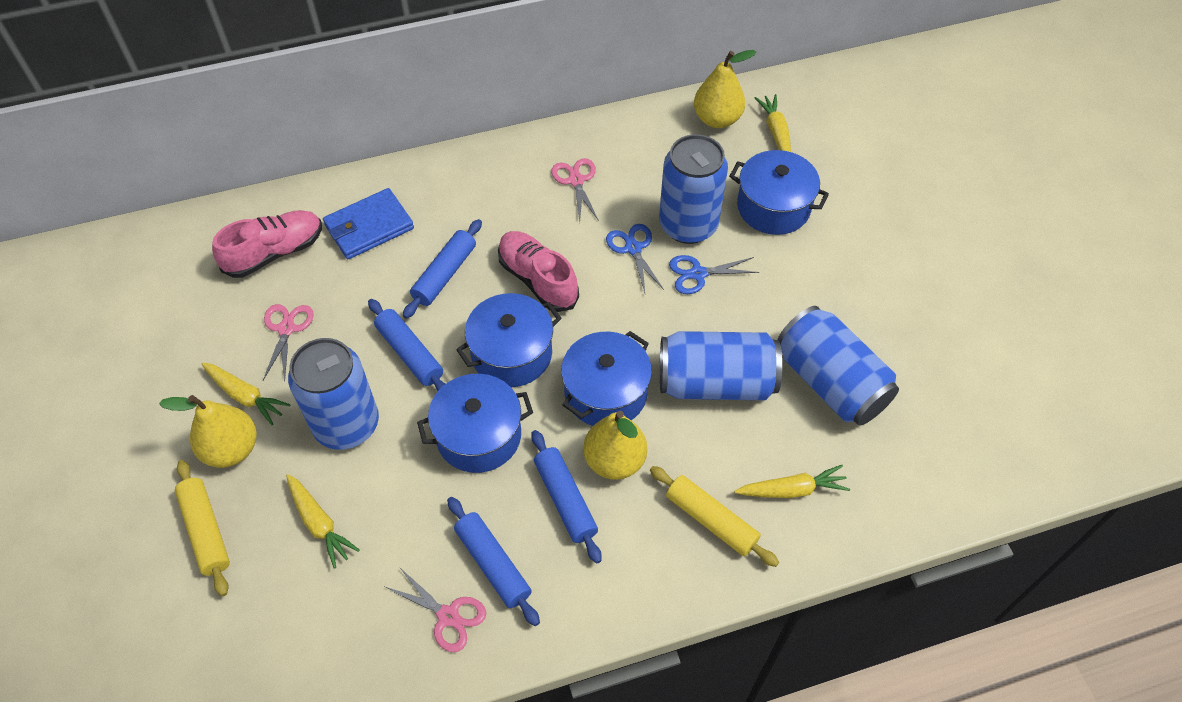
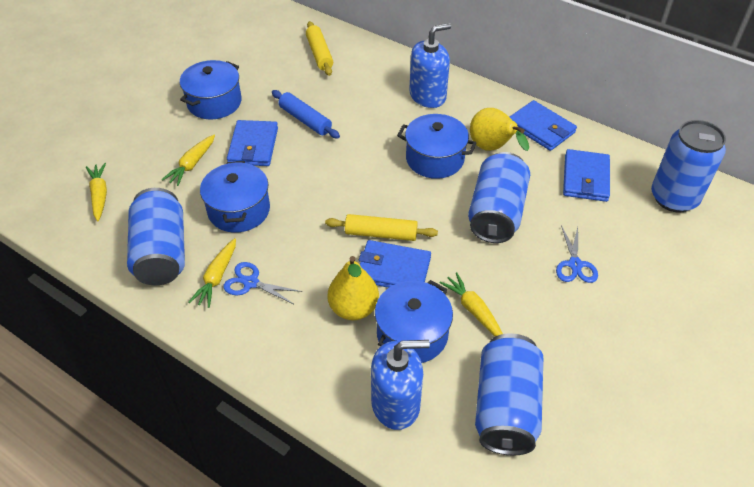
blue rolling pin: [368,299,445,391] [403,219,482,319] [447,497,540,626] [531,430,602,563] = 4 -> [272,90,340,138] = 1
blue soap dispenser: none = 0 -> [371,340,430,430] [409,23,451,108] = 2
blue wallet: [323,188,414,259] = 1 -> [227,120,278,166] [359,240,431,288] [510,100,577,151] [563,149,610,202] = 4
pink scissors: [263,304,314,381] [385,567,486,652] [551,158,599,221] = 3 -> none = 0
pink shoe: [212,210,322,278] [498,231,579,312] = 2 -> none = 0
yellow pear: [159,395,257,468] [583,411,647,480] [694,50,756,128] = 3 -> [328,256,379,320] [470,108,529,151] = 2

